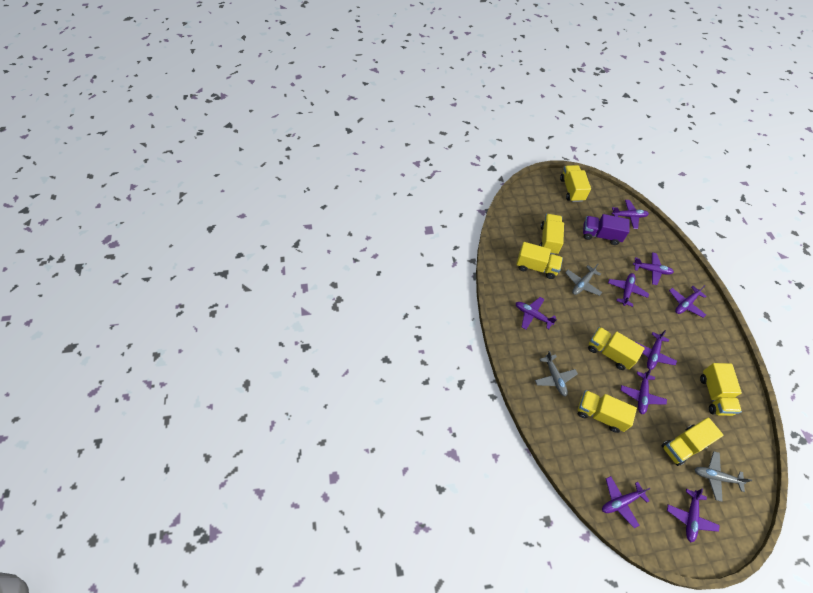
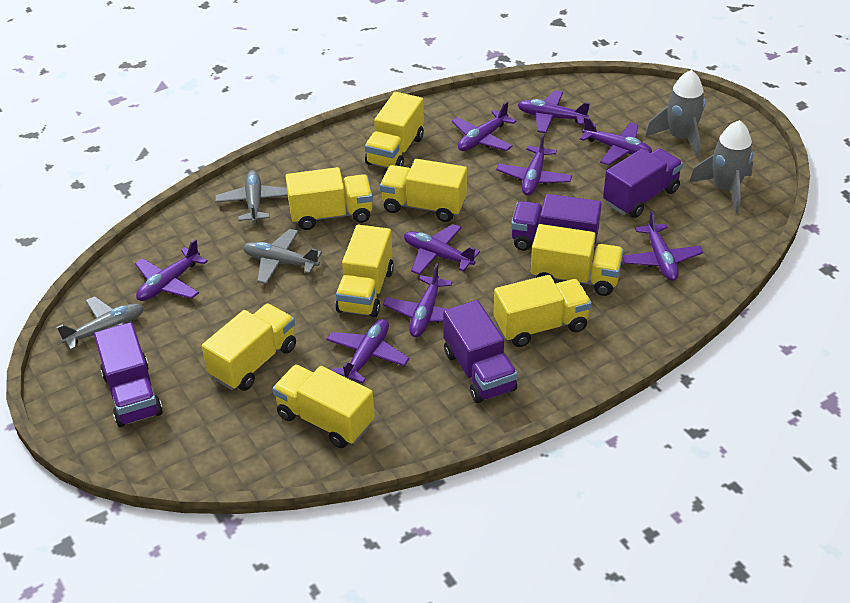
grey rocket: none = 0 -> [645,70,705,159] [689,120,753,214] = 2
purple truck: [583,214,630,245] = 1 -> [94,322,163,427] [443,300,518,403] [511,194,602,251] [603,148,683,218] = 4
yellow truck: [516,242,563,279] [539,214,564,255] [560,165,591,202] [578,390,637,433] [588,327,645,370] [661,417,724,466] [700,363,742,416] = 7 -> [202,303,296,391] [272,365,375,448] [285,167,373,230] [335,224,394,318] [365,92,424,168] [380,159,467,222] [494,275,592,347] [531,224,624,296] = 8

